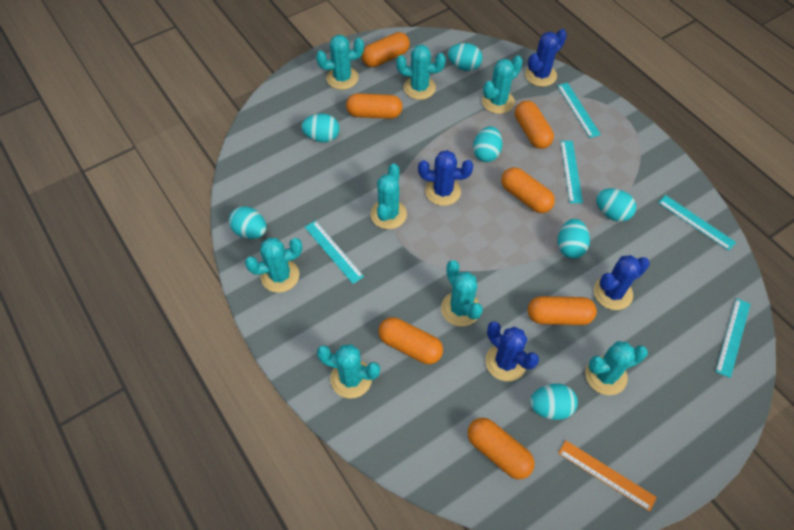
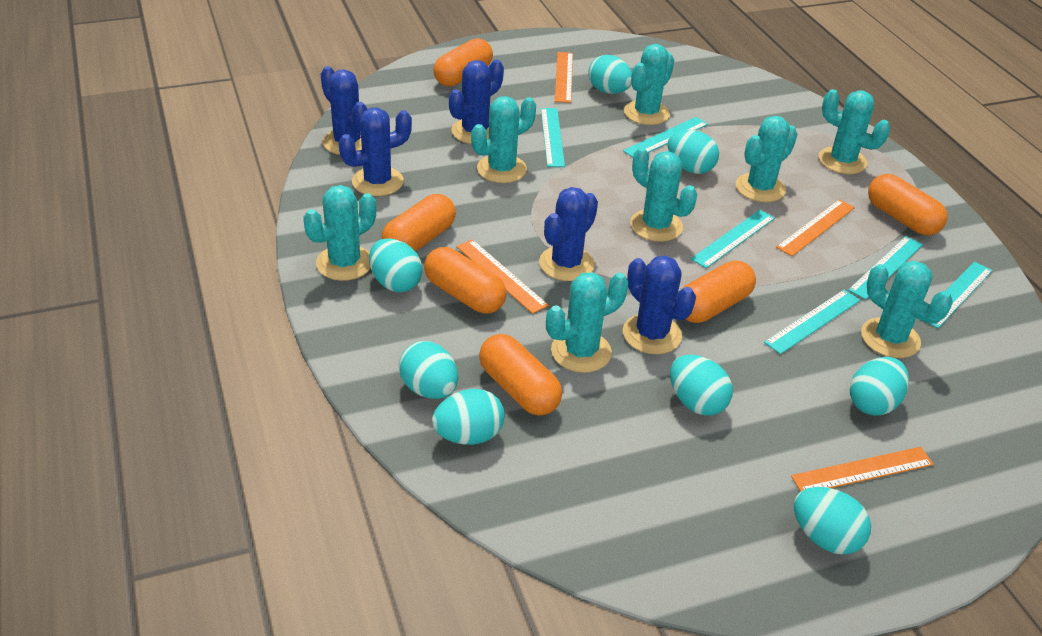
blue cactus: [418,150,473,206] [485,321,539,381] [525,29,567,87] [594,255,650,310] = 4 -> [321,66,368,155] [338,108,412,196] [449,60,504,144] [539,187,598,281] [623,256,696,354] = 5
orange capsule: [346,93,403,119] [361,32,410,67] [378,317,443,364] [467,418,535,479] [501,167,555,213] [515,101,554,149] [528,296,597,325] = 7 -> [381,194,456,252] [424,247,507,314] [433,38,493,86] [479,334,562,416] [681,260,756,323] [868,174,948,235] = 6
orange ruler: [558,440,657,511] = 1 -> [456,239,549,314] [555,52,573,103] [776,200,855,256] [791,447,934,492] = 4
turquoise egg: [229,206,267,239] [301,113,340,143] [448,43,483,71] [473,126,502,162] [530,383,578,420] [558,219,590,258] [596,189,636,222] = 7 -> [369,239,423,292] [399,341,458,399] [432,389,505,445] [588,55,632,94] [668,130,719,174] [670,355,733,416] [794,487,871,555] [850,357,909,416] = 8
turquoise ruler: [305,220,364,284] [557,83,601,138] [560,141,583,203] [658,195,736,251] [715,298,750,378] = 5 -> [541,108,565,167] [623,117,708,157] [691,210,775,268] [764,290,860,354] [848,236,923,300] [928,262,993,328] = 6

